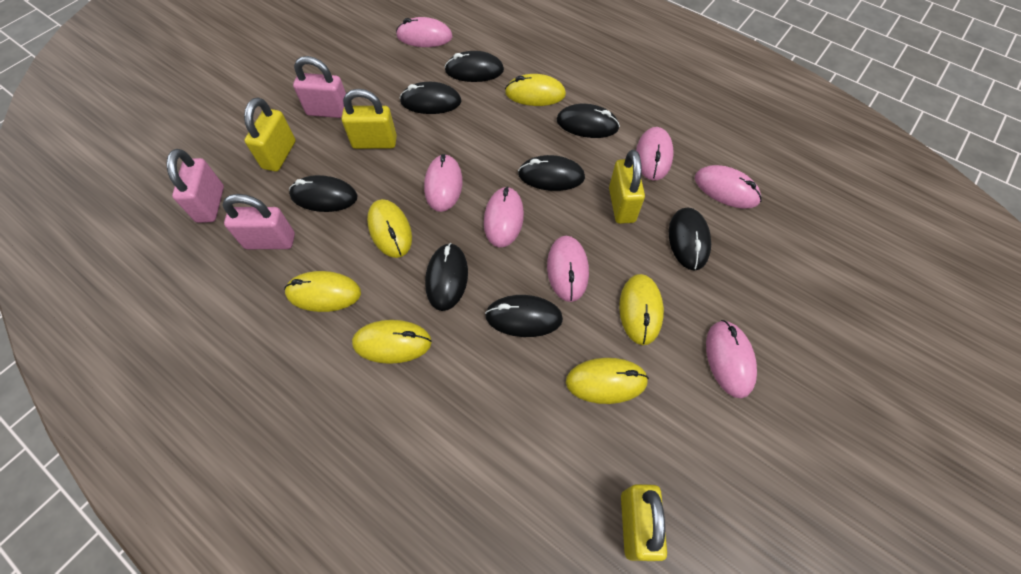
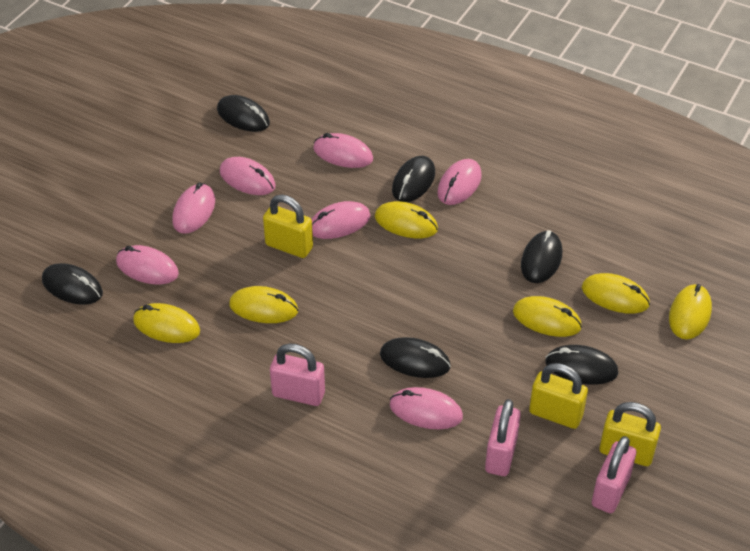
black mouse: [289,175,357,212] [400,82,461,114] [425,243,468,311] [445,51,504,82] [485,295,563,337] [518,155,585,191] [557,104,620,138] [669,208,711,271] = 8 -> [42,263,103,305] [217,95,270,132] [380,337,451,378] [392,156,435,202] [521,230,562,283] [545,345,618,385] = 6
yellow padlock: [244,97,296,171] [342,89,397,149] [609,150,645,224] [621,484,667,561] = 4 -> [263,195,313,258] [529,363,588,429] [599,402,661,466] = 3

